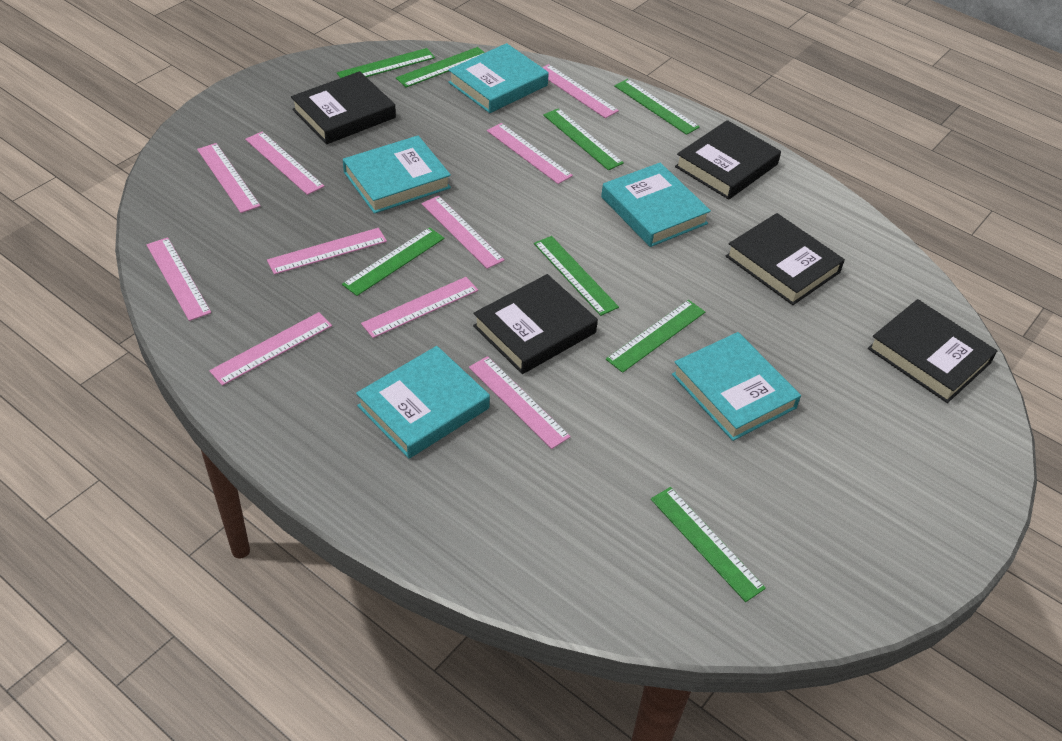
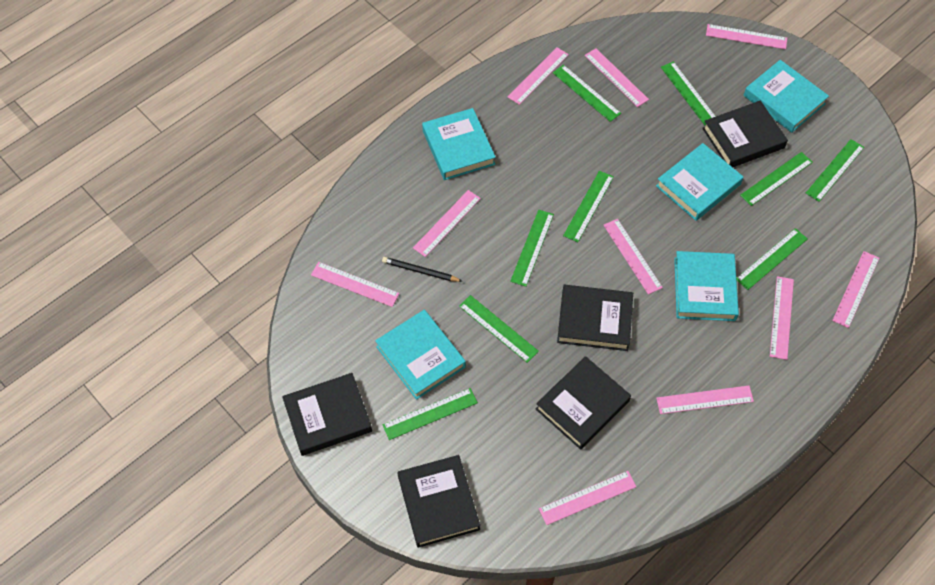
black pencil: none = 0 -> [382,257,463,282] = 1
green ruler: [337,48,435,78] [342,227,445,296] [396,47,485,88] [534,236,619,316] [543,108,624,170] [606,300,705,373] [614,79,700,135] [651,487,766,602] = 8 -> [383,388,478,440] [459,295,539,363] [510,210,554,287] [553,65,621,122] [563,171,614,242] [661,61,716,125] [736,228,808,290] [740,152,813,206] [806,139,864,202] = 9

